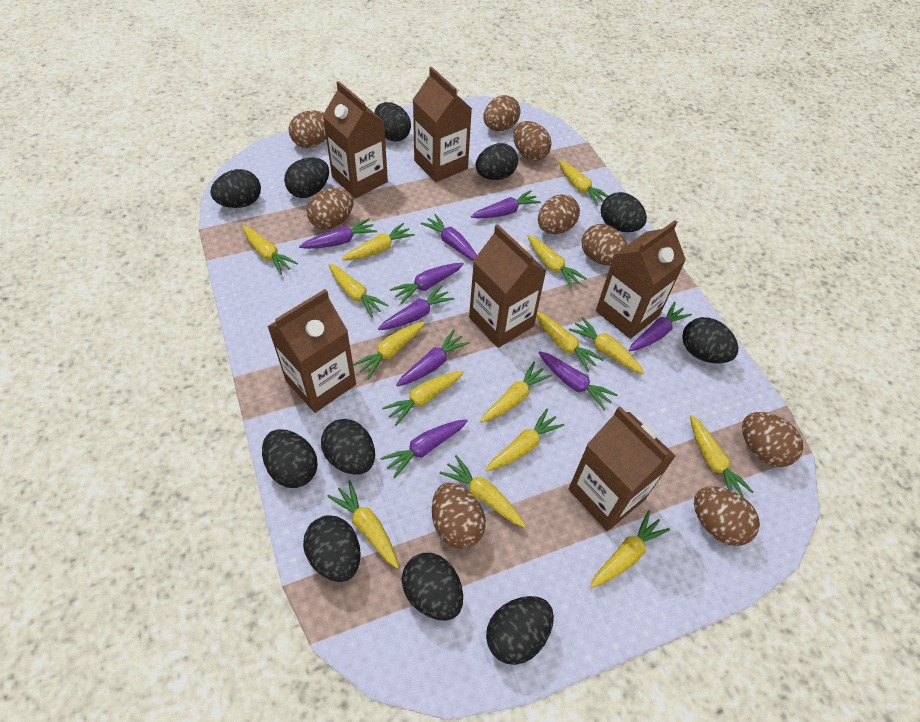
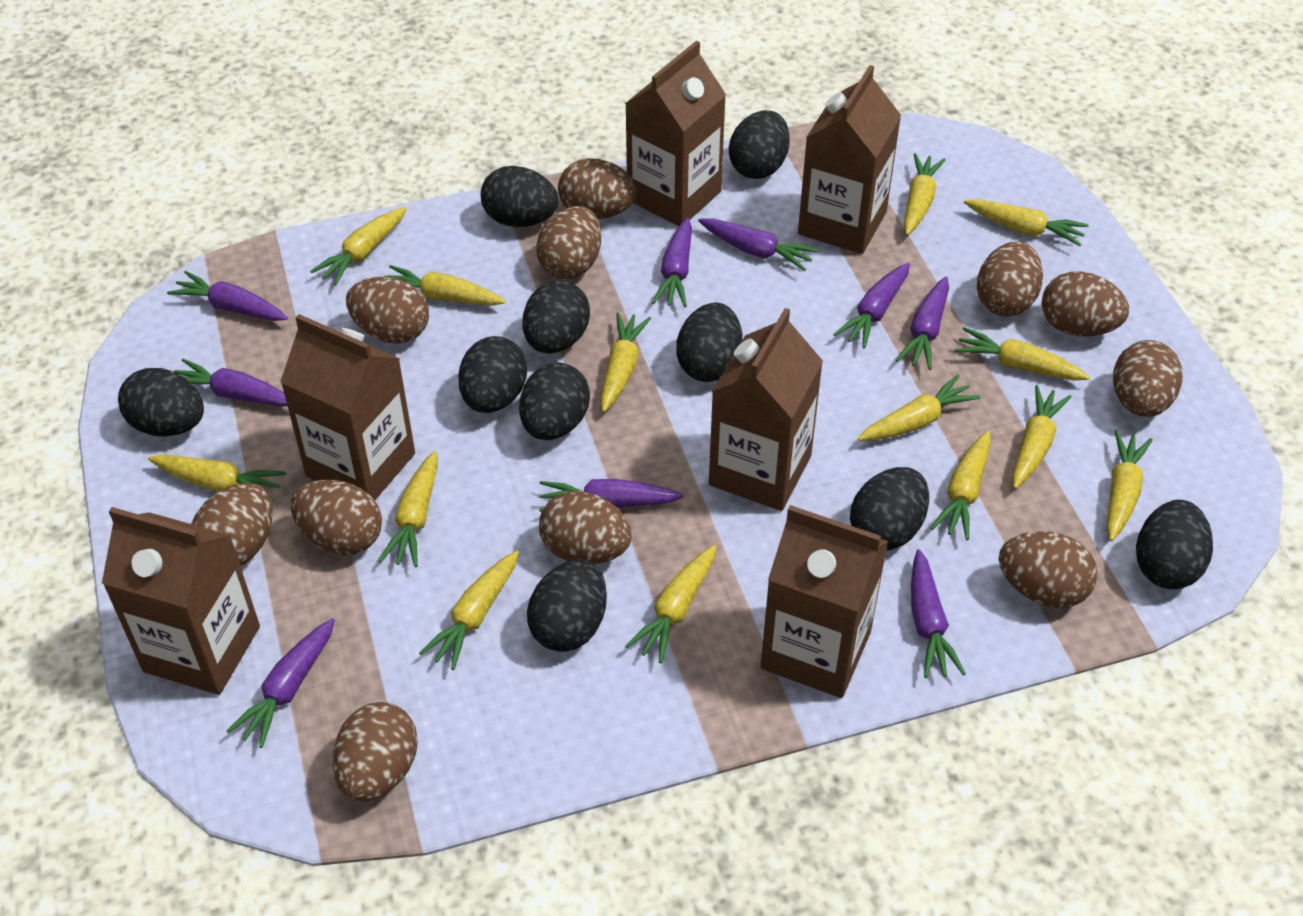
black egg: [210,169,261,208] [262,429,318,488] [284,157,329,198] [303,515,361,582] [321,419,375,475] [374,102,411,142] [402,553,463,621] [476,143,518,180] [486,596,554,665] [601,192,647,232] [682,317,738,363] = 11 -> [118,368,204,437] [458,336,527,413] [481,166,559,227] [519,362,590,440] [522,280,590,354] [527,559,607,652] [676,302,743,382] [729,110,790,179] [850,467,929,550] [1136,500,1213,589] = 10
brown egg: [289,111,326,148] [306,188,354,229] [432,483,486,549] [483,95,521,131] [513,121,551,161] [538,194,580,234] [582,224,627,266] [694,486,760,546] [742,412,803,467] = 9 -> [191,483,273,566] [291,479,382,555] [332,702,418,802] [346,277,429,344] [536,206,601,279] [539,491,632,564] [558,158,637,219] [977,241,1043,316] [999,531,1098,608] [1042,272,1129,336] [1113,340,1182,417] = 11
yellow carrot: [242,226,298,275] [327,480,399,568] [329,264,389,318] [341,223,415,261] [353,321,425,379] [382,371,464,426] [439,455,526,528] [480,362,552,423] [486,409,564,471] [528,235,587,288] [536,312,604,372] [559,160,608,206] [569,317,645,375] [590,510,670,588] [690,415,754,497] = 15 -> [148,454,286,502] [310,207,407,285] [379,451,438,567] [384,265,506,306] [419,550,519,670] [600,312,651,412] [625,545,717,663] [857,375,980,441] [904,153,946,235] [931,431,991,540] [954,327,1090,381] [964,199,1088,246] [1013,385,1072,489] [1107,430,1153,541] = 14

